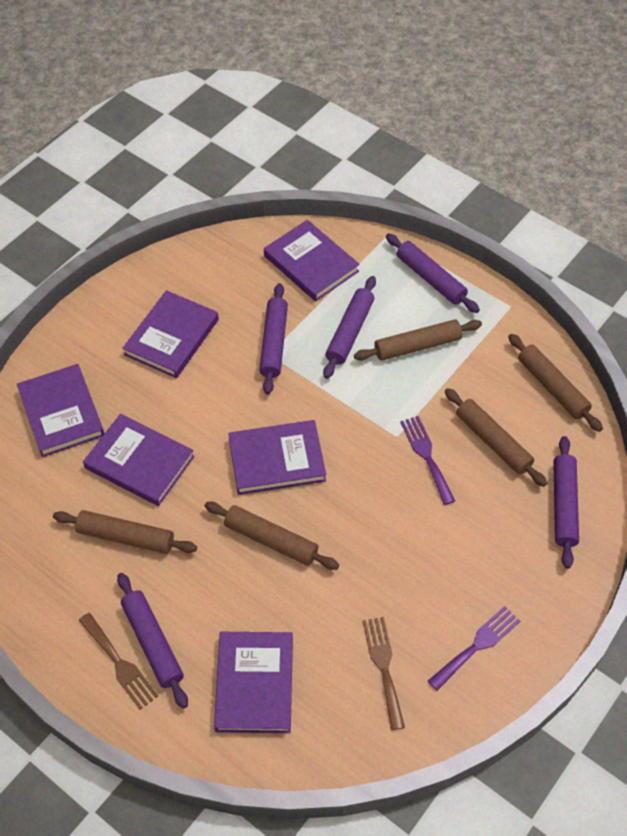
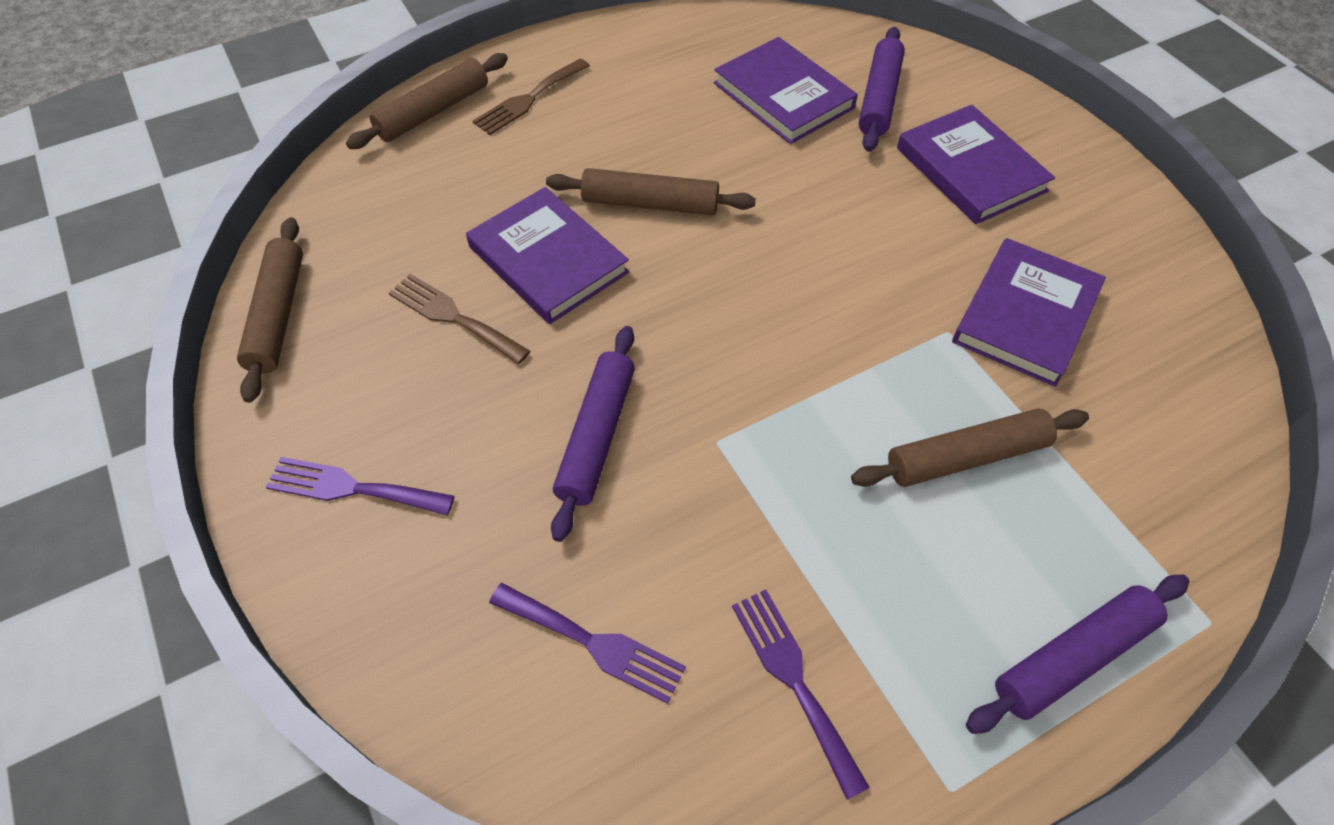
brown rolling pin: [53,510,197,554] [205,502,339,570] [354,319,482,361] [445,388,547,487] [508,334,603,432] = 5 -> [237,217,303,403] [346,53,508,149] [546,168,756,215] [851,408,1089,487] = 4
purple book: [17,364,104,457] [83,414,195,506] [123,290,219,378] [214,632,293,733] [228,420,326,495] [264,220,360,302] = 6 -> [466,187,629,324] [714,37,858,144] [897,105,1055,224] [952,238,1106,387] = 4
purple fork: [400,416,455,505] [428,606,520,691] = 2 -> [266,457,455,515] [489,583,686,704] [732,590,870,800] = 3
purple rolling pin: [117,573,188,709] [259,283,288,394] [323,276,376,379] [386,234,480,313] [553,436,579,569] = 5 -> [551,326,635,542] [859,27,905,152] [966,575,1189,734] = 3

